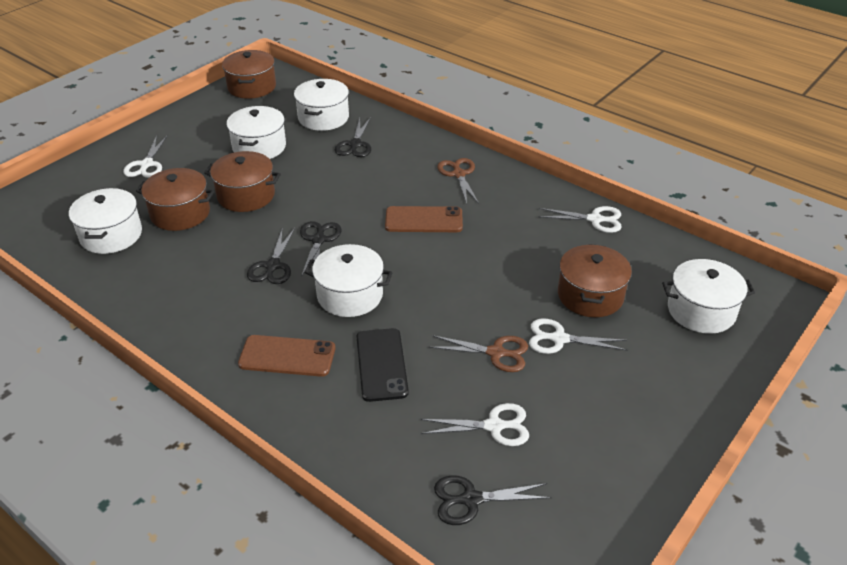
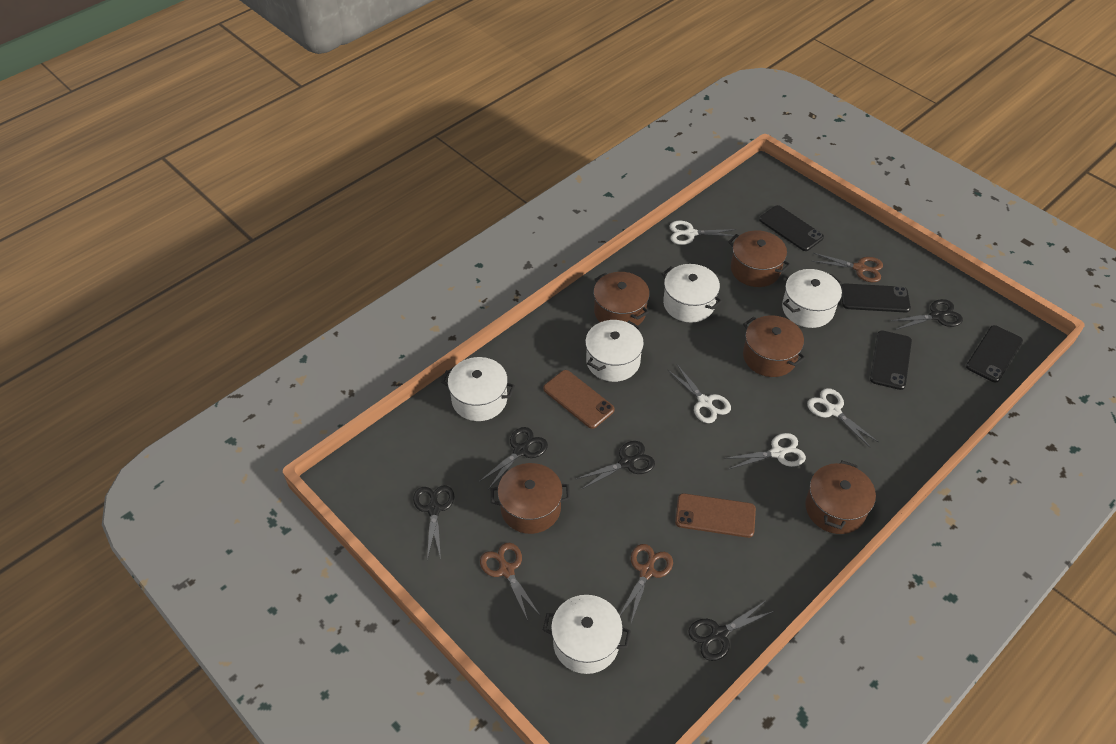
black phone: [356,328,409,402] = 1 -> [759,205,824,251] [841,283,911,313] [870,330,912,390] [966,325,1023,383] = 4
black scissors: [247,227,295,284] [300,221,342,277] [335,117,371,157] [434,475,552,525] = 4 -> [413,485,454,560] [479,427,548,490] [576,441,655,490] [688,601,774,661] [891,299,963,330] = 5
brown pot: [136,168,215,231] [204,151,281,212] [222,50,276,99] [558,244,632,317] = 4 -> [491,463,570,534] [594,272,650,325] [728,230,791,287] [743,315,805,377] [805,461,876,534] = 5
brown scissors: [429,335,528,372] [437,158,479,204] = 2 -> [480,543,540,621] [620,544,673,623] [812,253,883,282] = 3

